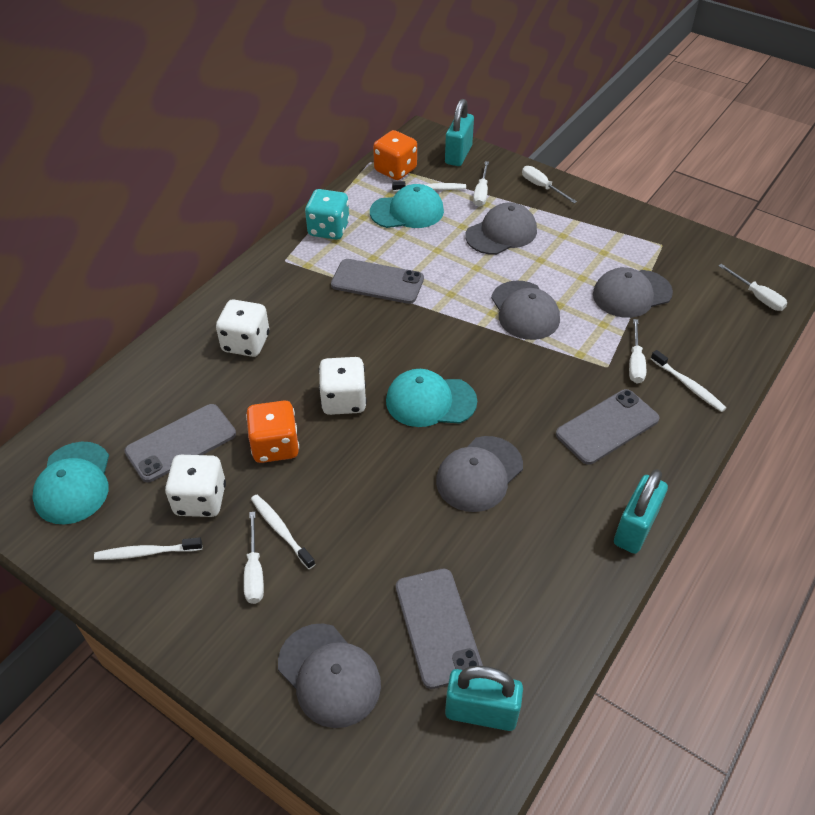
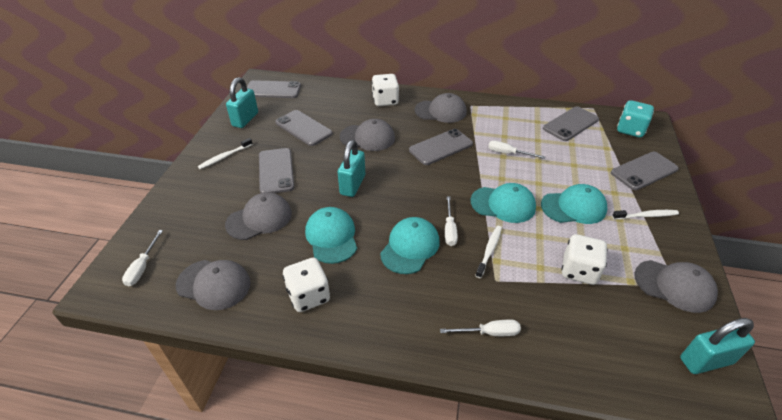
grey phone: [124,404,236,482] [331,259,424,304] [396,569,483,689] [556,389,660,465] = 4 -> [247,80,301,98] [259,148,294,193] [275,110,333,146] [409,129,473,165] [543,107,599,141] [611,152,679,190] = 6
orange dice: [246,401,299,463] [373,130,417,180] = 2 -> none = 0
turquoise cap: [32,442,109,524] [370,184,444,228] [386,369,477,427] = 3 -> [305,207,357,264] [380,217,440,274] [470,183,536,223] [541,184,607,224] = 4
white screwdriver: [244,512,264,604] [473,161,489,207] [522,166,577,203] [629,319,646,384] [718,264,787,311] = 5 -> [122,230,163,286] [440,320,521,336] [445,196,458,246] [488,141,545,159] = 4
white toothbrush: [94,537,202,560] [251,495,315,569] [392,181,466,192] [651,350,726,412] = 4 -> [198,138,253,169] [475,226,502,278] [612,210,679,220] = 3

